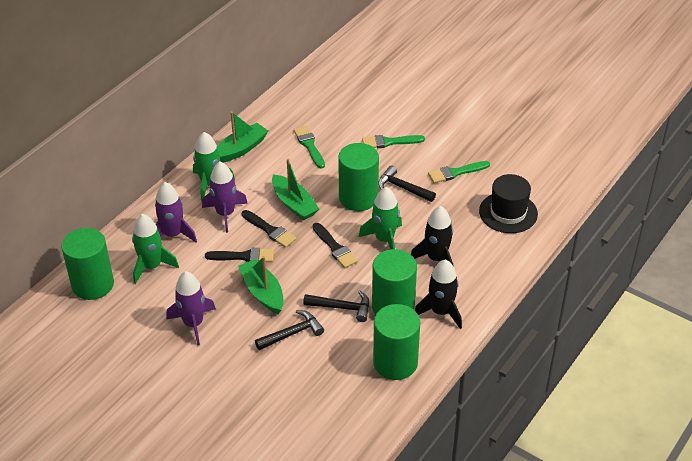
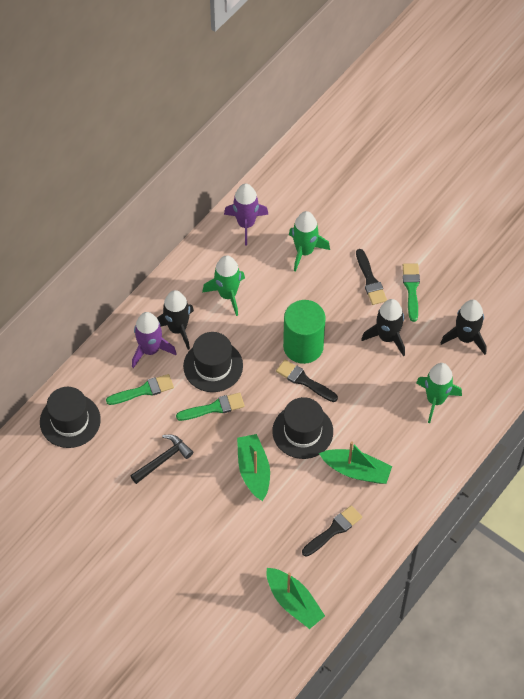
black hammer: [255,310,324,350] [303,291,369,322] [378,166,436,202] = 3 -> [130,435,193,484] = 1
black hat: [479,174,538,233] = 1 -> [40,387,101,448] [183,332,243,392] [272,397,333,459] = 3
black rocket: [411,206,454,267] [415,259,462,329] = 2 -> [157,290,194,350] [361,299,405,356] [441,300,487,355] = 3
green cylinder: [61,228,114,300] [338,143,379,211] [372,249,417,315] [373,304,420,380] = 4 -> [283,300,326,364] = 1
purple rocket: [155,182,197,242] [166,271,216,345] [202,162,248,233] = 3 -> [132,312,177,368] [224,184,269,246] = 2

